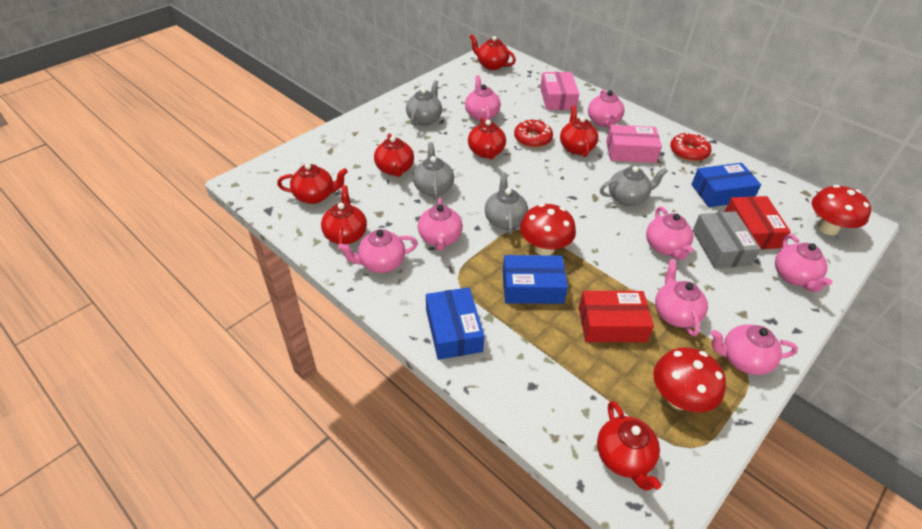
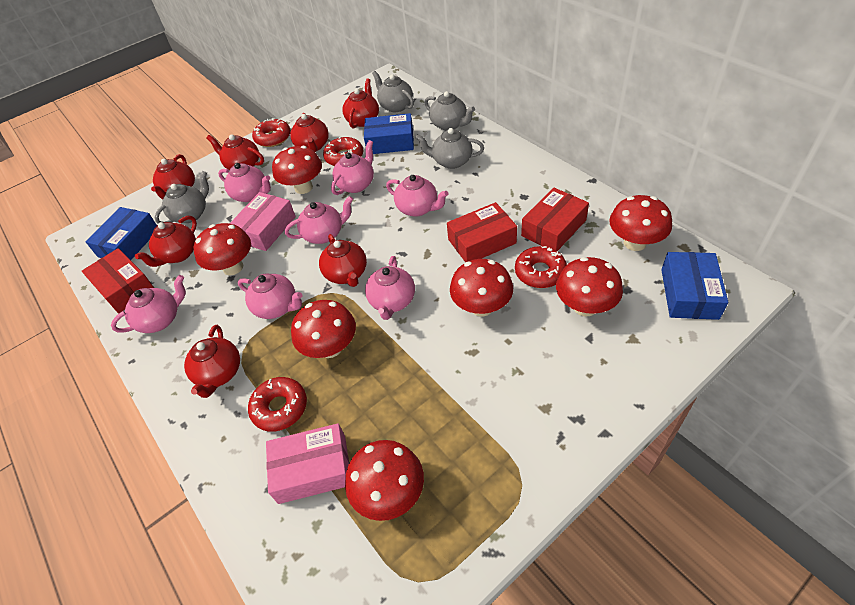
grey box: [692,211,761,269] = 1 -> none = 0
pink teapot: [338,229,418,273] [418,198,463,251] [465,75,501,121] [588,89,625,127] [646,206,693,260] [655,259,708,337] [711,324,798,375] [775,234,832,292] = 8 -> [111,275,186,333] [218,163,271,202] [238,273,302,319] [285,196,353,244] [331,140,374,195] [365,256,415,320] [386,175,448,217] = 7
red box: [579,291,654,342] [725,196,791,249] = 2 -> [82,248,154,314] [447,202,517,262] [521,188,589,251] = 3
red donut: [514,120,553,148] [670,132,711,161] = 2 -> [248,377,307,432] [252,118,291,147] [323,136,363,166] [515,246,567,288] = 4
red mushroom: [520,204,576,255] [653,347,726,413] [812,185,871,235] = 3 -> [193,223,251,275] [272,146,322,194] [291,300,356,358] [345,440,424,521] [450,259,513,317] [556,257,623,316] [609,195,672,251] = 7

